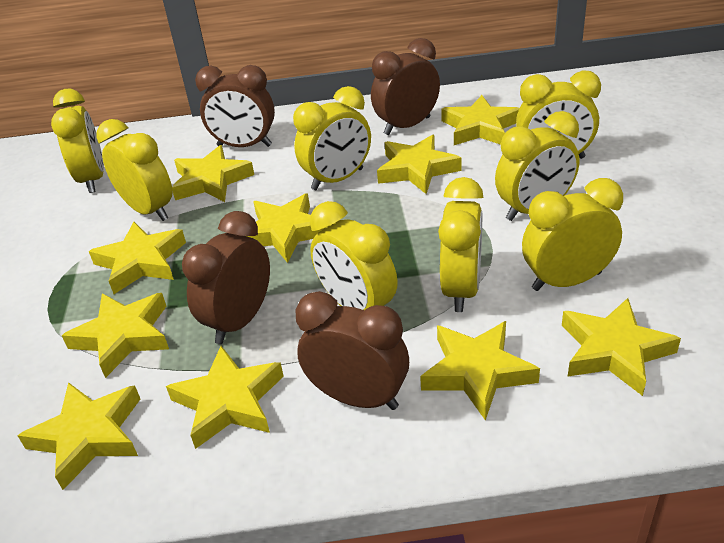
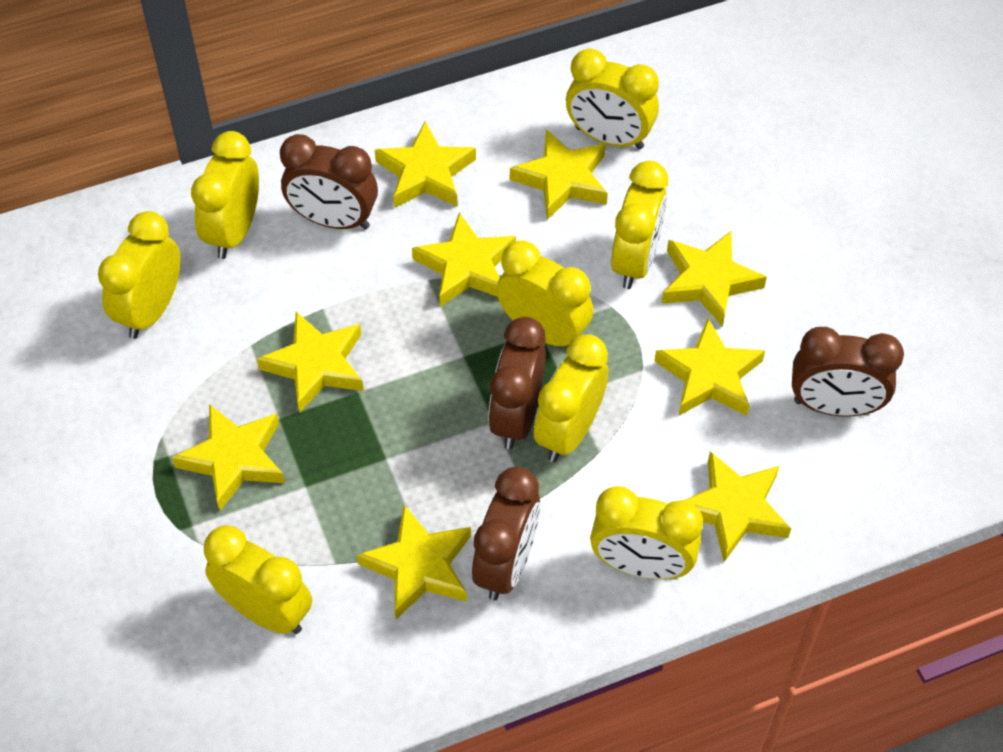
yellow star: [17,382,140,490] [62,293,169,378] [89,222,186,294] [166,346,284,449] [172,145,254,202] [247,193,328,263] [377,135,462,194] [420,321,540,420] [441,95,519,145] [562,298,681,396] = 10 -> [172,404,285,511] [257,312,364,413] [357,505,471,619] [375,121,476,208] [412,212,516,307] [510,129,608,220] [654,318,765,416] [662,231,767,327] [685,451,791,562] = 9

